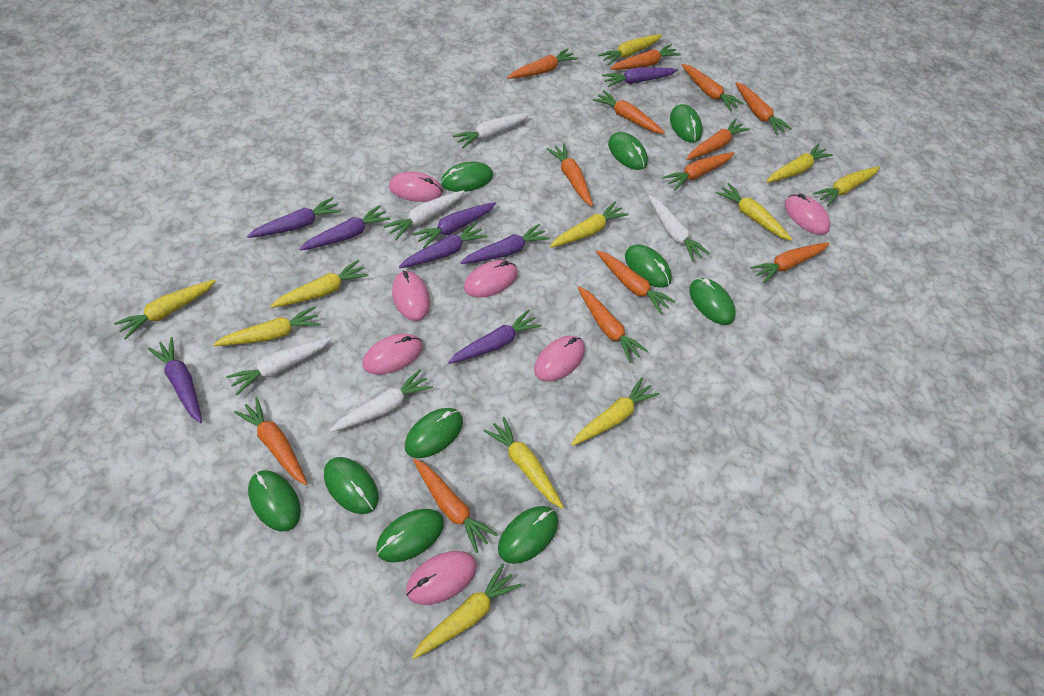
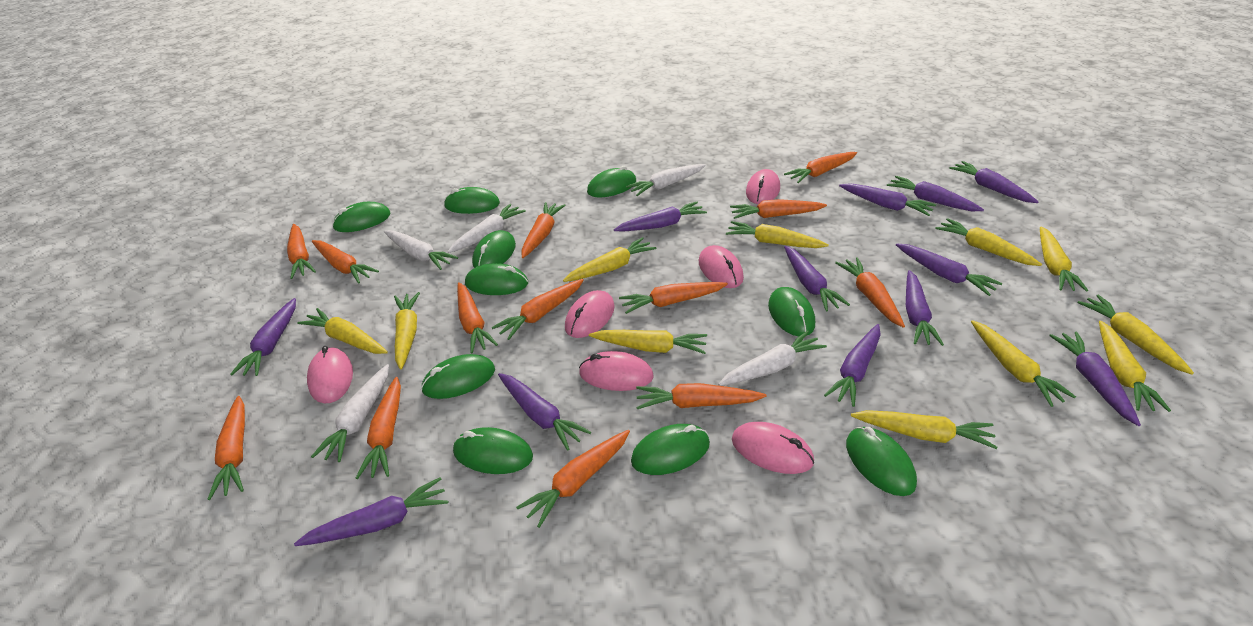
pink mouse: [362,333,423,375] [389,172,443,202] [392,270,430,321] [406,551,477,605] [464,260,518,298] [534,336,585,382] [785,194,831,235] = 7 -> [307,346,353,403] [565,290,615,338] [579,351,654,391] [699,245,744,288] [732,422,814,474] [746,169,780,204] = 6
purple carrot: [148,337,202,423] [247,197,341,238] [299,205,390,251] [399,222,488,268] [413,202,496,248] [448,309,542,364] [461,224,550,264] [602,67,678,87] = 8 -> [230,298,296,376] [294,477,448,546] [498,373,591,451] [614,202,707,231] [784,246,850,312] [824,324,881,407] [839,183,936,216] [887,176,984,211] [896,243,1002,296] [906,270,944,346] [949,161,1039,203] [1049,331,1141,426] = 12

